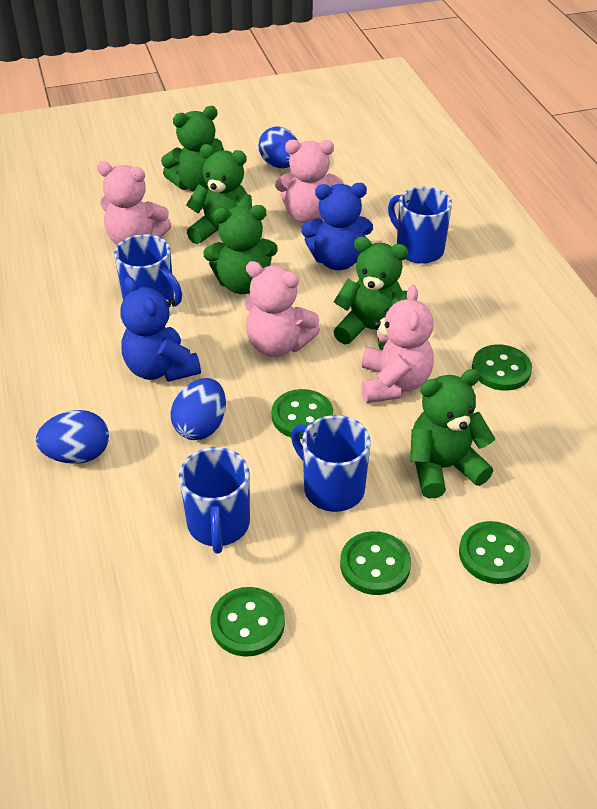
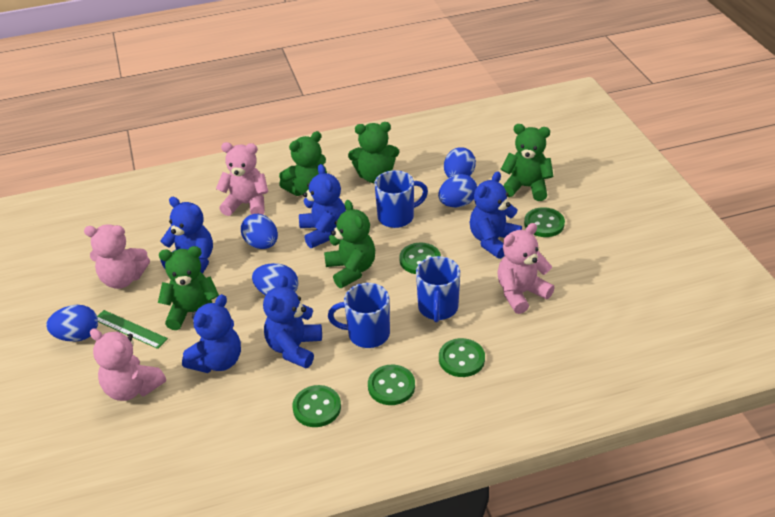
blue egg: [36,410,109,464] [170,378,226,440] [258,126,298,168] = 3 -> [46,305,98,342] [241,214,278,249] [252,263,298,296] [438,174,477,207] [444,147,476,178] = 5
blue mug: [114,234,182,307] [179,447,250,554] [291,415,371,512] [388,187,452,264] = 4 -> [328,283,390,348] [374,170,428,228] [416,256,460,322] = 3
blue teddy bear: [121,276,201,382] [301,183,373,270] = 2 -> [161,197,213,274] [182,294,241,373] [263,276,322,368] [299,164,346,248] [469,171,522,259] = 5
green ruler: none = 0 -> [97,310,168,349] = 1

